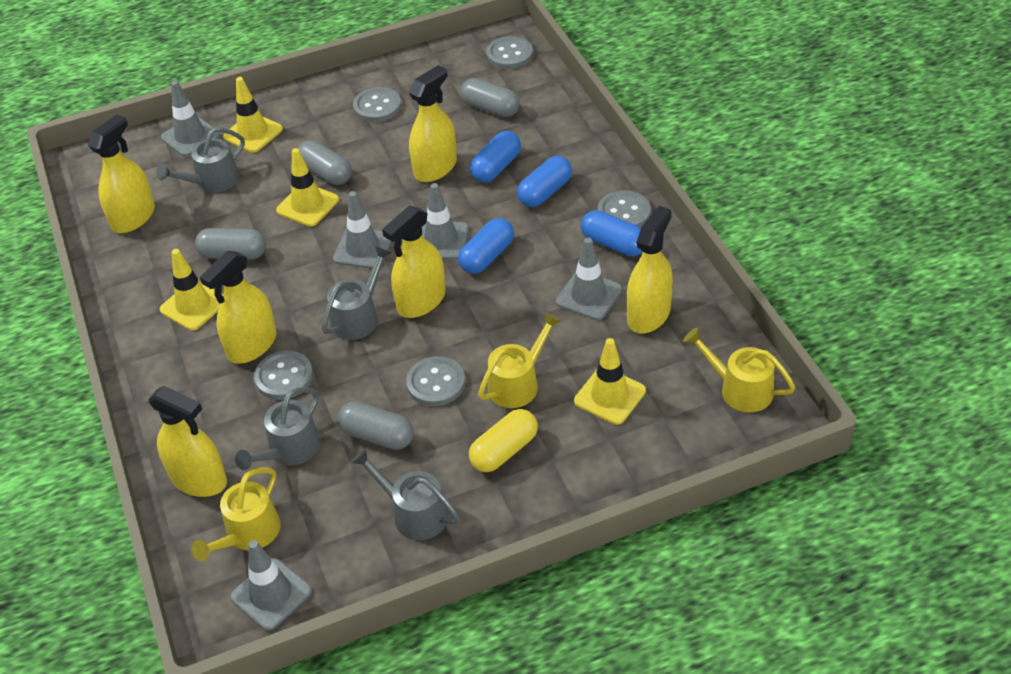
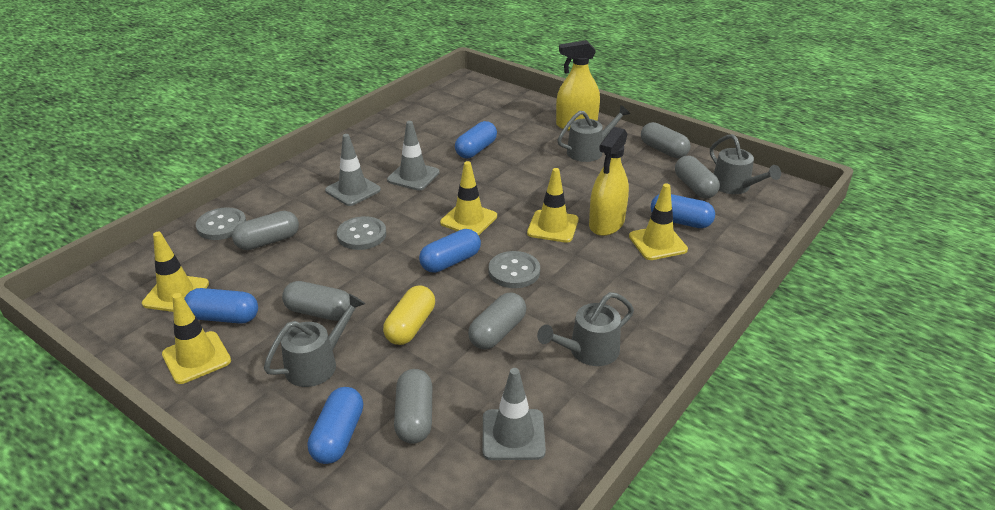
blue capsule: [458,218,514,274] [470,131,521,183] [517,156,572,207] [581,210,643,256] = 4 -> [184,288,258,324] [308,387,363,464] [419,229,481,273] [455,121,497,158] [651,194,715,228] = 5
grey button: [254,351,313,400] [353,87,401,122] [406,356,465,406] [486,36,533,69] [598,190,651,227] = 5 -> [196,207,246,240] [337,216,386,250] [489,251,540,288] = 3
grey capsule: [195,228,266,259] [298,140,352,185] [337,401,414,450] [460,78,520,117] = 4 -> [232,211,299,250] [282,281,350,321] [394,369,432,444] [468,293,526,349] [641,122,691,158] [675,156,720,198] = 6
grey traffic cone: [161,81,220,157] [230,540,312,631] [333,191,392,269] [422,183,469,260] [556,238,622,320] = 5 -> [325,134,381,206] [387,121,440,191] [483,368,546,460] = 3
yellow spray bottle: [88,115,155,233] [148,386,227,497] [200,251,277,364] [382,206,446,318] [409,65,457,182] [626,206,673,333] = 6 -> [556,40,600,131] [589,127,629,236] = 2
yellow traffic cone: [159,249,223,330] [223,77,283,152] [276,148,339,227] [574,338,646,425] = 4 -> [142,232,209,312] [162,293,231,384] [440,161,497,235] [527,168,579,243] [629,183,688,260] = 5
yellow watering can: [191,468,281,561] [478,312,562,408] [683,328,795,412] = 3 -> none = 0

